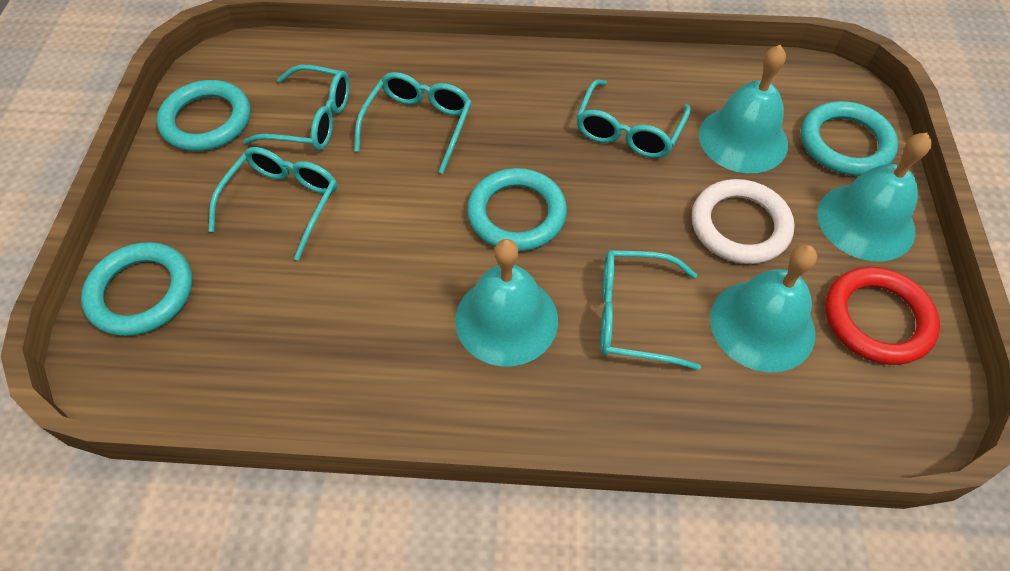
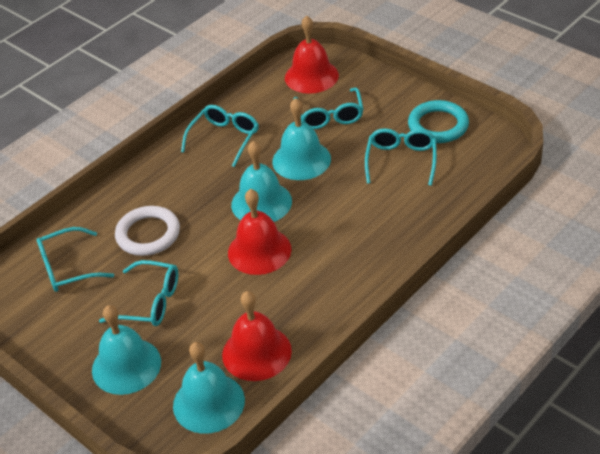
red bell: none = 0 -> [222,291,292,381] [228,189,291,275] [285,16,339,94] = 3
red ring: [825,267,940,365] = 1 -> none = 0
turquoise ring: [81,242,192,336] [157,80,250,151] [467,168,567,252] [801,101,898,176] = 4 -> [408,100,469,143] = 1

